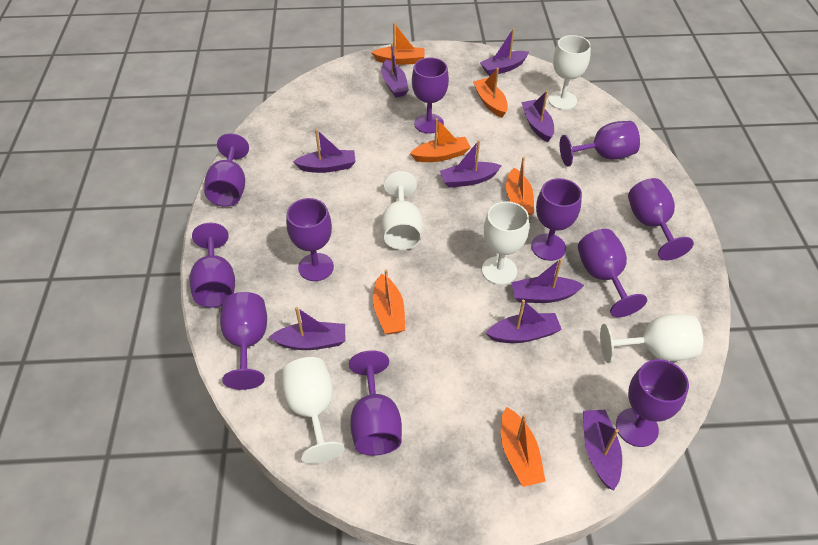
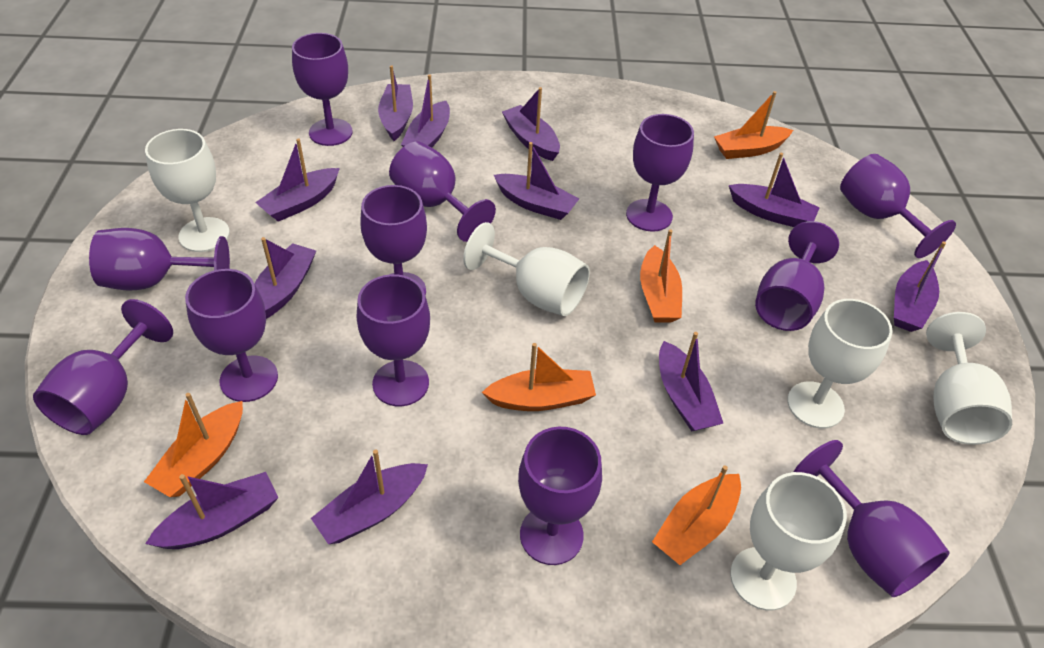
orange boat: [371,23,425,65] [373,269,405,335] [410,118,471,162] [473,68,508,117] [501,407,546,487] [506,157,534,216] = 6 -> [144,393,243,497] [482,343,596,411] [640,229,682,323] [652,465,741,565] [714,91,793,159] = 5
purple boat: [269,307,345,350] [293,129,356,173] [382,43,409,98] [440,140,502,188] [480,28,529,76] [486,300,562,343] [511,258,584,303] [521,91,554,142] [583,410,622,490] = 9 -> [145,472,278,549] [254,237,316,319] [255,138,340,222] [311,449,428,544] [378,65,413,141] [401,74,450,147] [494,142,579,220] [502,87,560,161] [659,332,723,431] [729,153,820,227] [894,241,946,332] = 11
purple goblet: [190,223,235,308] [204,133,249,207] [220,292,267,390] [286,198,334,281] [349,350,402,456] [412,58,449,134] [531,178,582,261] [560,121,640,167] [578,229,647,317] [616,359,689,447] [628,178,694,260] = 11 -> [33,299,173,435] [89,228,230,291] [185,269,278,402] [292,33,353,146] [357,274,430,406] [361,185,427,295] [389,141,496,242] [518,427,602,565] [626,114,694,232] [755,221,839,331] [794,440,949,597] [840,154,956,258] = 12

